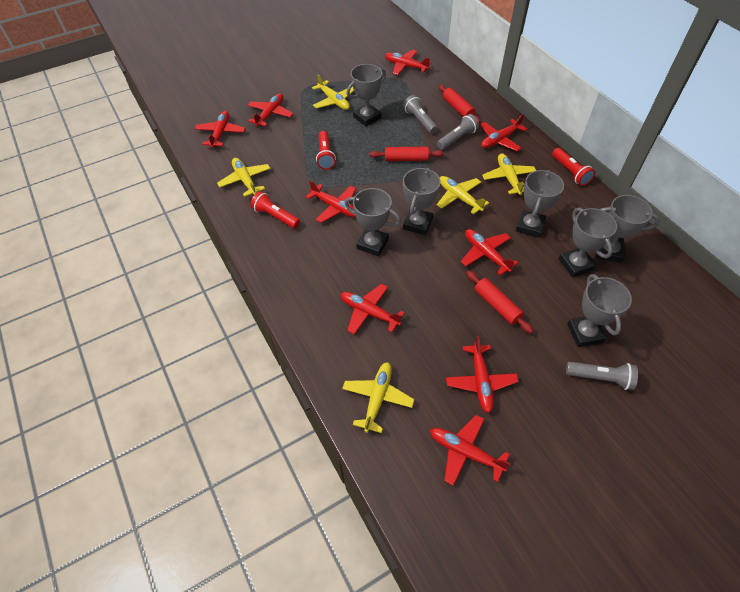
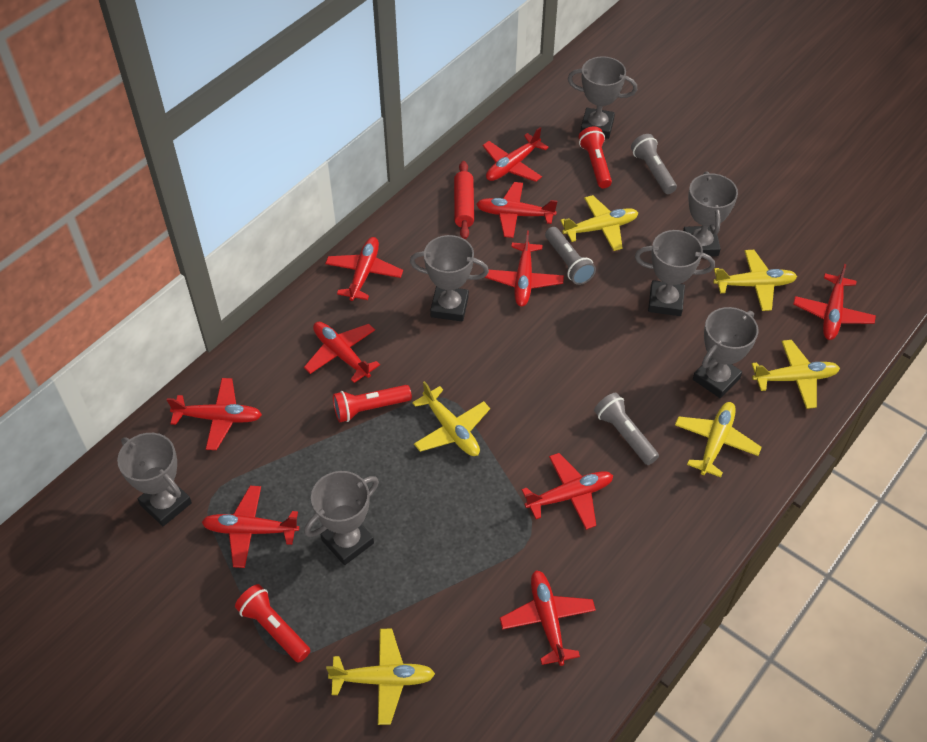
red plane: [195,111,246,148] [248,93,293,127] [306,180,356,223] [340,284,405,334] [385,49,431,75] [430,415,511,486] [446,336,519,413] [461,229,518,275] [480,114,527,151] = 9 -> [167,378,262,450] [202,486,299,568] [304,322,380,383] [325,237,403,301] [476,182,557,238] [483,127,549,182] [484,230,564,307] [500,570,596,666] [522,453,613,530] [793,264,876,340] = 10
red rolling pin: [370,147,444,161] [438,85,481,123] [466,271,533,333] = 3 -> [454,161,474,239] = 1
yellow plane: [217,158,271,197] [312,74,354,110] [342,362,414,433] [437,176,489,214] [482,153,536,195] = 5 -> [326,629,435,725] [412,381,490,456] [560,195,638,251] [675,402,762,477] [713,250,797,311] [752,340,840,409] = 6

